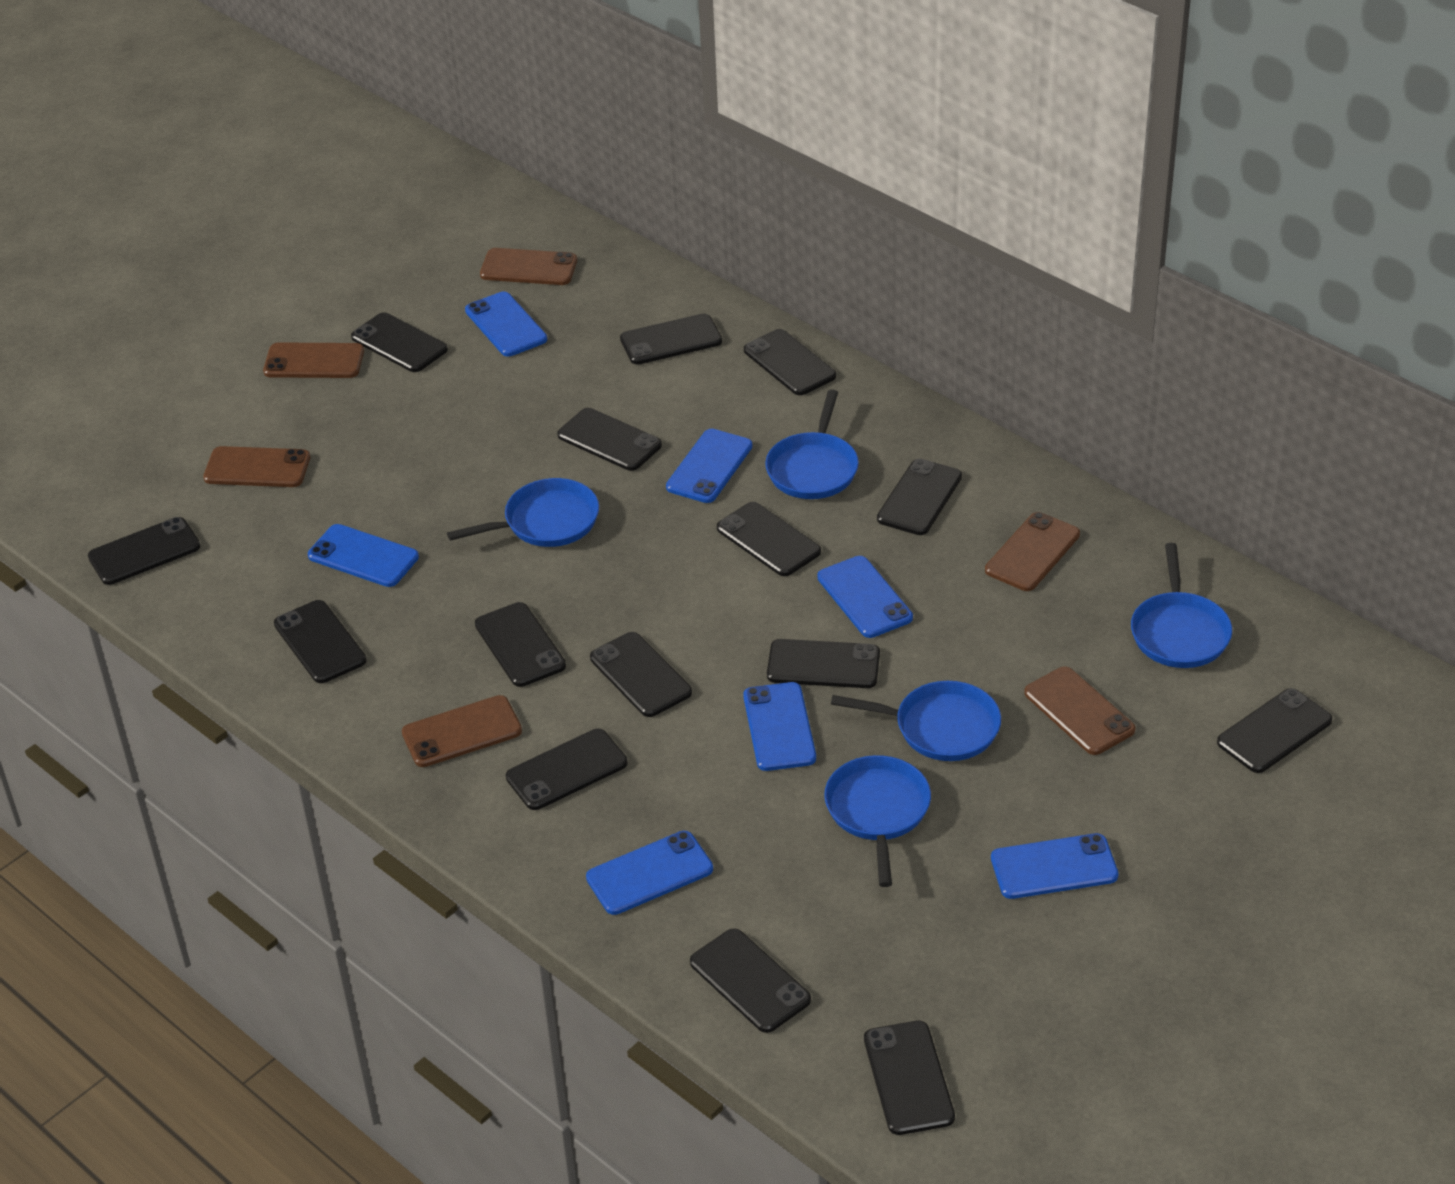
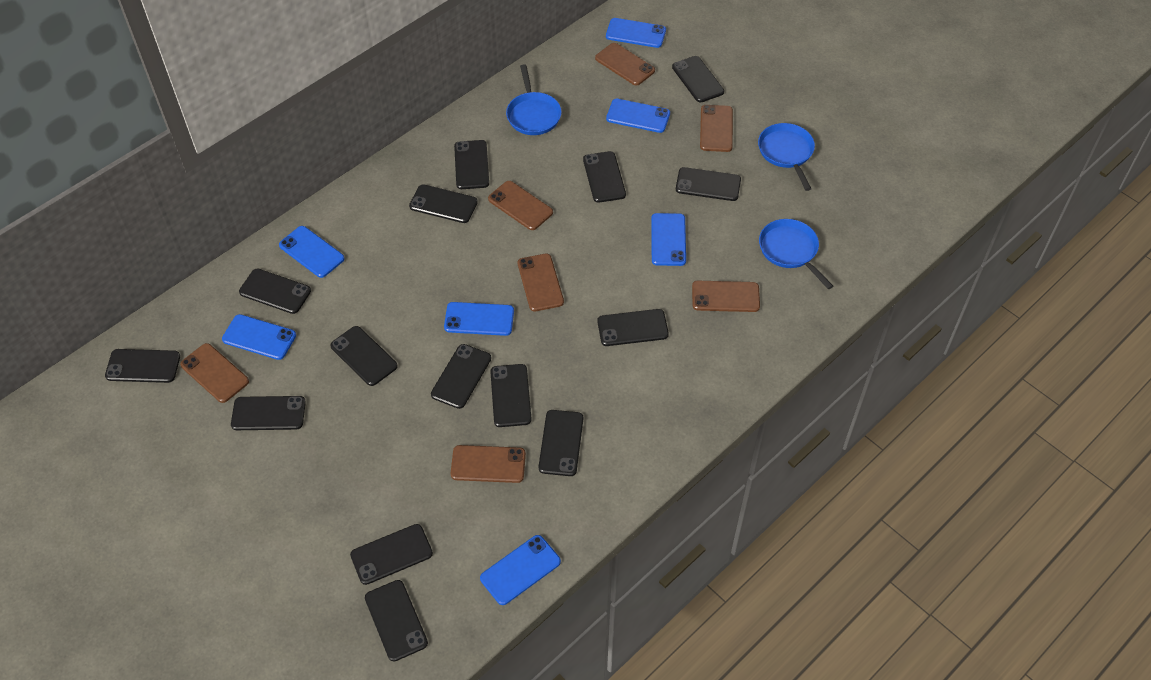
blue pan: [447,478,599,547] [765,390,859,499] [824,755,931,887] [831,681,1001,761] [1131,543,1232,668] = 5 -> [506,64,562,135] [758,123,815,191] [759,219,833,289] = 3
brown phone: [203,446,310,487] [263,342,364,378] [402,695,522,767] [480,248,577,285] [985,512,1080,591] [1024,666,1135,755] = 6 -> [180,343,249,403] [451,445,526,483] [488,181,553,230] [518,253,564,311] [595,43,655,86] [692,281,760,312] [700,105,733,152] = 7

